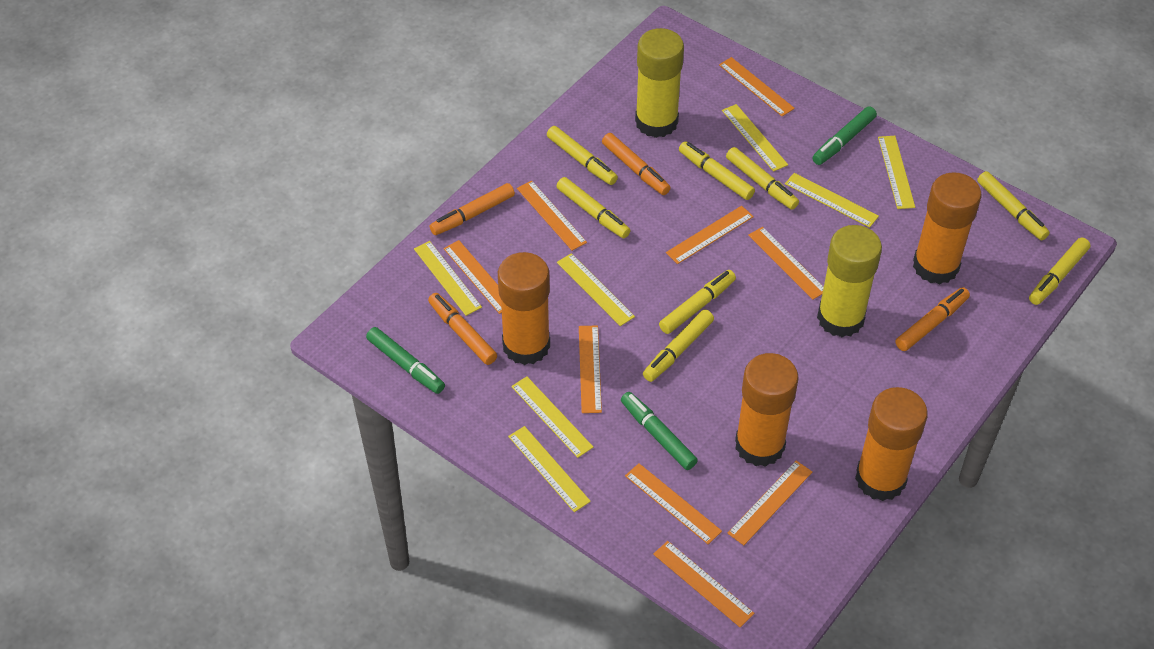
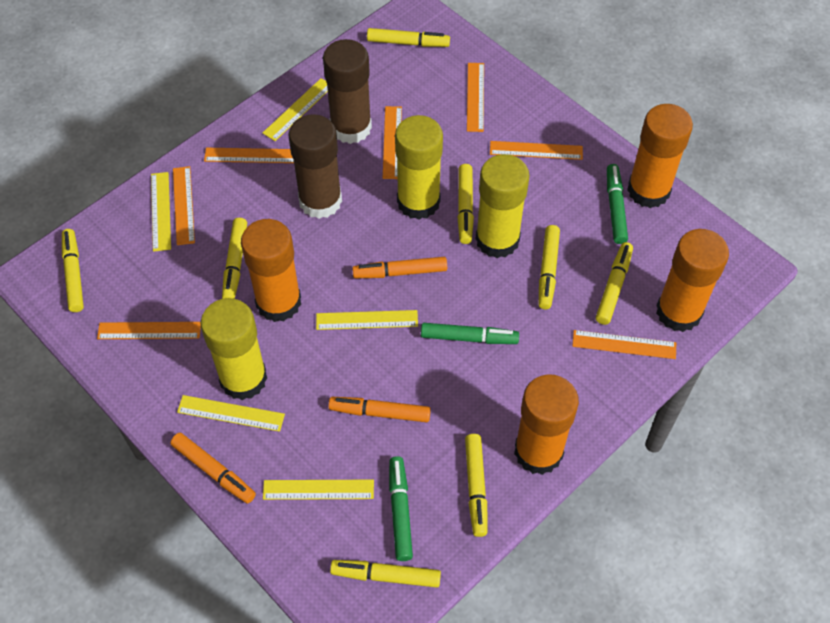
brown glue stick: none = 0 -> [288,114,342,219] [323,39,372,144] = 2
orange marker: [428,293,497,365] [429,183,515,235] [602,133,671,195] [896,287,970,351] = 4 -> [170,433,256,504] [328,397,431,422] [352,257,447,278] = 3
orange ruler: [444,240,502,314] [517,181,587,251] [579,326,602,413] [625,463,722,544] [653,541,754,627] [666,206,754,264] [719,57,795,116] [728,460,812,545] [748,227,824,300] = 9 -> [97,322,201,339] [173,166,195,245] [204,148,294,163] [383,106,402,179] [467,63,484,132] [490,141,583,160] [572,330,676,359] = 7
yellow glue stick: [635,28,684,138] [817,225,882,337] = 2 -> [201,298,267,400] [395,115,443,220] [476,154,530,258] = 3
yellow ruler: [414,241,482,316] [508,426,591,512] [511,376,593,458] [557,253,635,326] [722,104,788,172] [785,173,879,228] [878,136,915,209] = 7 -> [151,172,171,252] [177,395,285,432] [263,78,328,141] [263,480,374,500] [316,310,418,330] = 5

